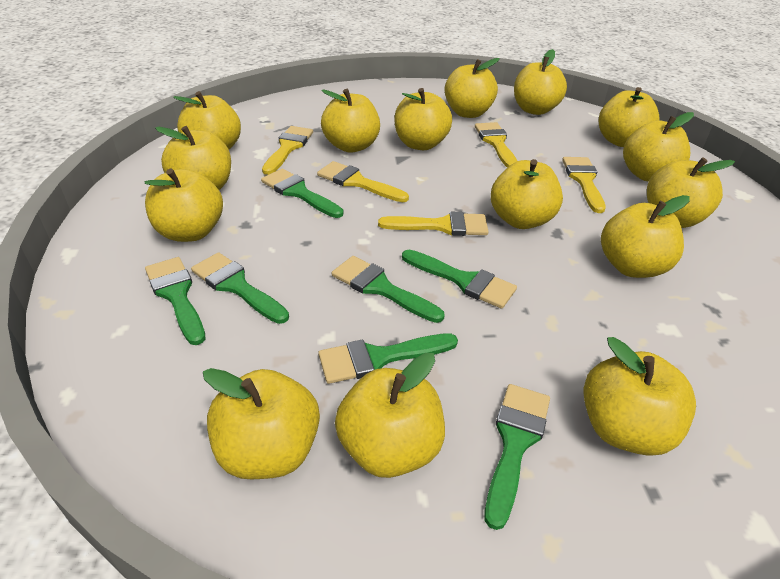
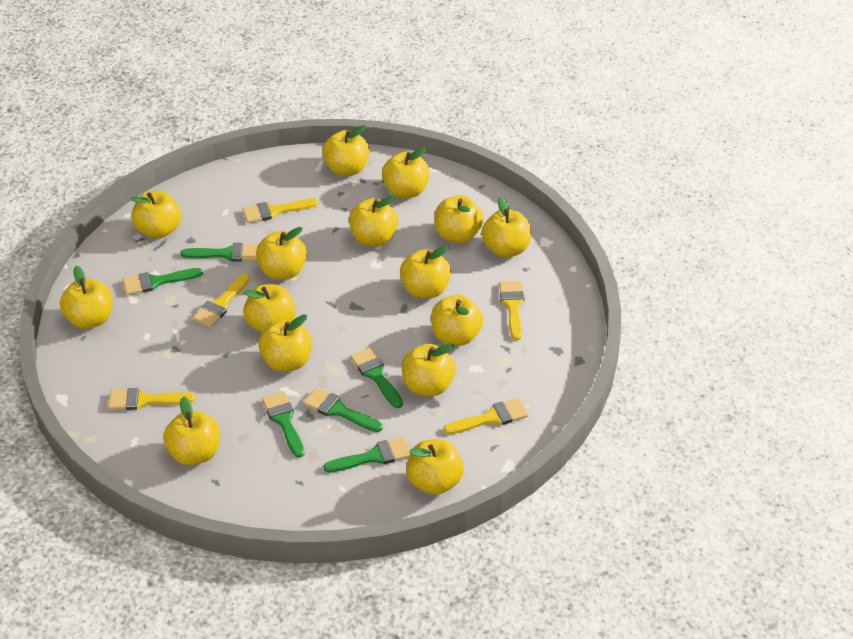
green brush: [145,257,205,345] [191,252,289,324] [261,169,343,218] [318,333,458,384] [332,256,445,323] [402,250,517,309] [485,384,550,530] = 7 -> [123,268,203,295] [180,243,259,262] [262,391,305,458] [303,388,383,432] [324,437,410,473] [350,348,403,408] = 6

